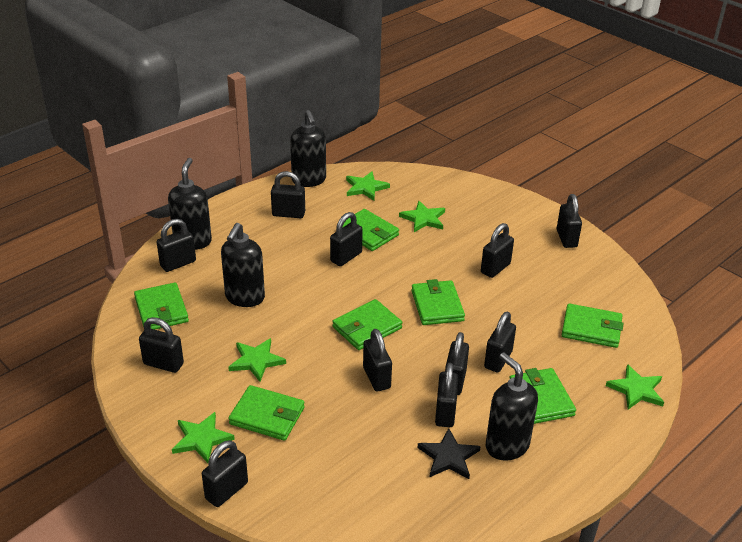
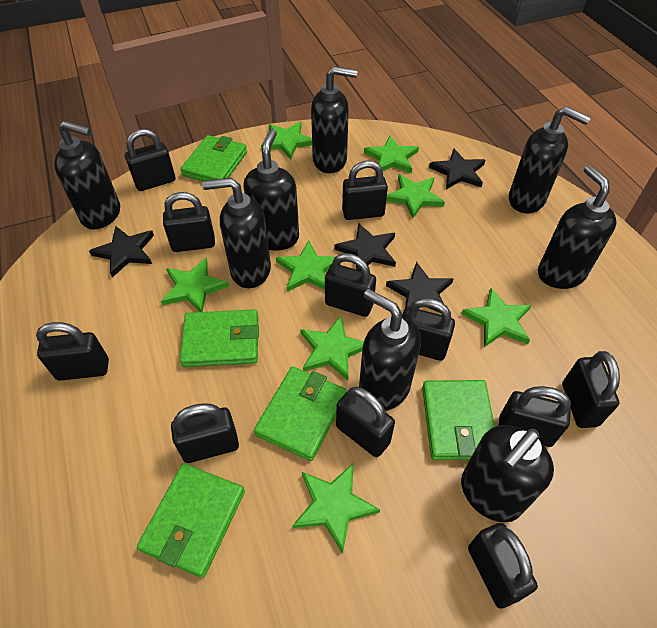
black soap dispenser: [168,158,212,250] [221,223,265,307] [290,110,326,187] [486,352,538,461] = 4 -> [54,121,120,229] [202,178,271,288] [243,129,299,251] [311,66,358,173] [359,289,421,411] [461,425,554,522] [509,106,591,214] [538,165,617,289] = 8
black star: [418,428,481,479] = 1 -> [89,226,154,277] [334,223,396,271] [386,262,453,313] [429,148,485,189] = 4
green star: [172,412,235,463] [228,338,286,382] [346,171,390,201] [399,201,445,232] [606,364,664,410] = 5 -> [161,258,229,312] [261,122,312,160] [276,241,336,292] [292,464,380,554] [300,316,364,381] [364,136,419,173] [386,174,445,219] [461,288,531,347] = 8
green wallet: [134,282,189,330] [229,385,305,441] [332,299,402,350] [342,209,399,251] [411,279,465,325] [510,368,576,424] [562,303,623,348] = 7 -> [137,463,245,578] [180,135,247,181] [180,309,259,367] [254,367,347,461] [422,380,495,460] = 5

